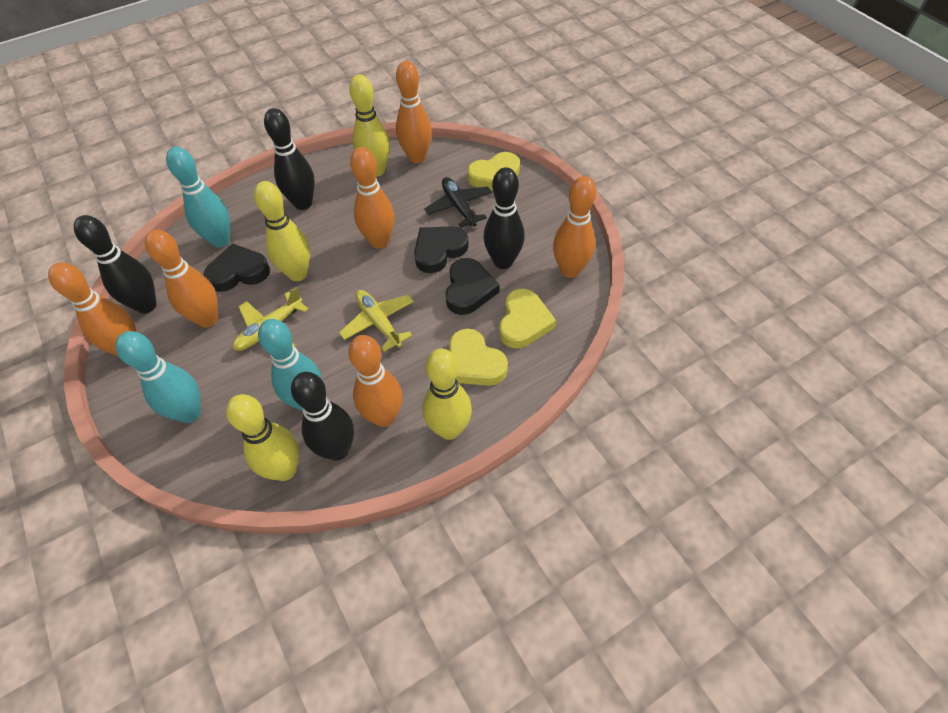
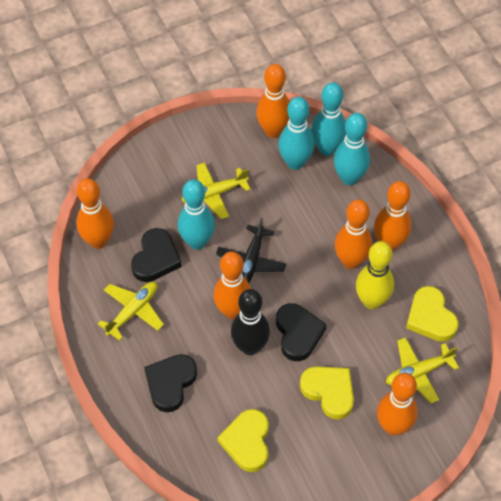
black bowling pin: [74,215,157,314] [264,108,315,210] [291,372,354,461] [483,167,525,269] = 4 -> [231,289,270,355] = 1
turquoise bowling pin: [116,331,201,423] [166,147,230,248] [258,319,322,411] = 3 -> [178,179,215,250] [278,97,314,170] [311,82,346,156] [334,113,370,185] = 4
yellow bowling pin: [226,394,299,481] [254,181,310,281] [349,74,390,177] [422,349,472,440] = 4 -> [356,241,394,309] = 1
yellow plane: [233,287,308,351] [339,290,414,352] = 2 -> [98,282,164,341] [181,162,250,219] [386,337,459,403] = 3

